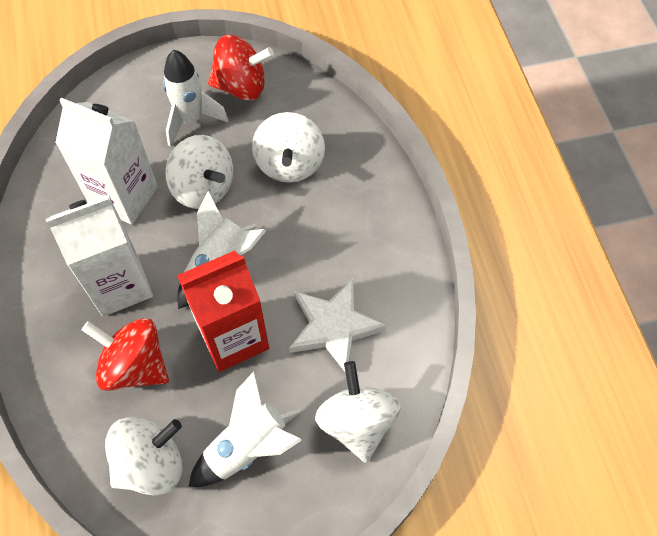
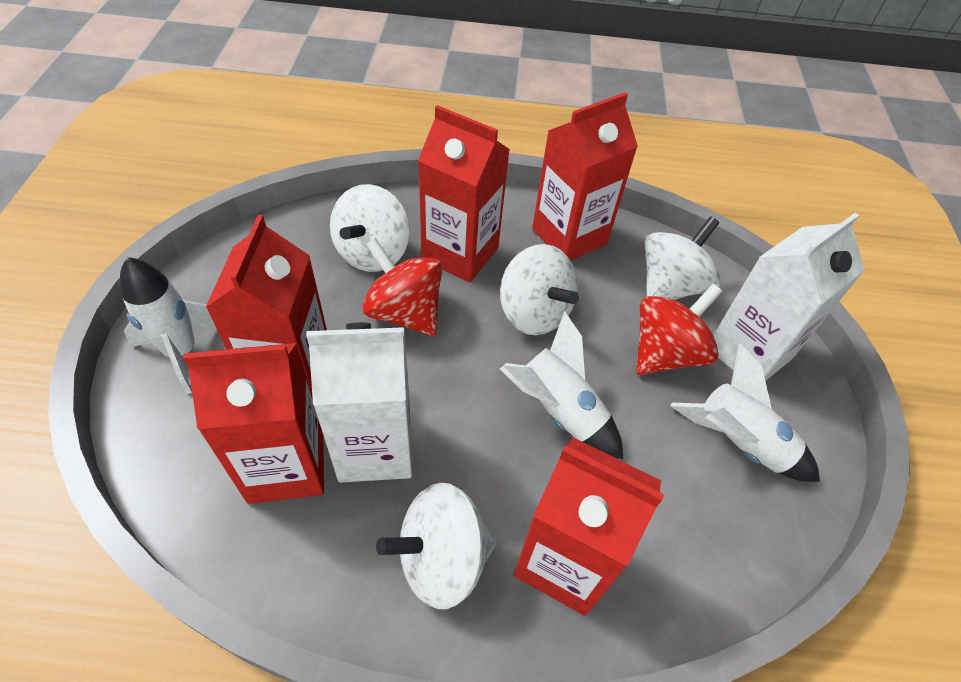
red carton: [177,251,269,372] = 1 -> [183,343,324,504] [205,215,327,392] [418,105,510,283] [514,437,664,616] [532,92,638,261] = 5
white star: [289,279,386,372] = 1 -> none = 0

